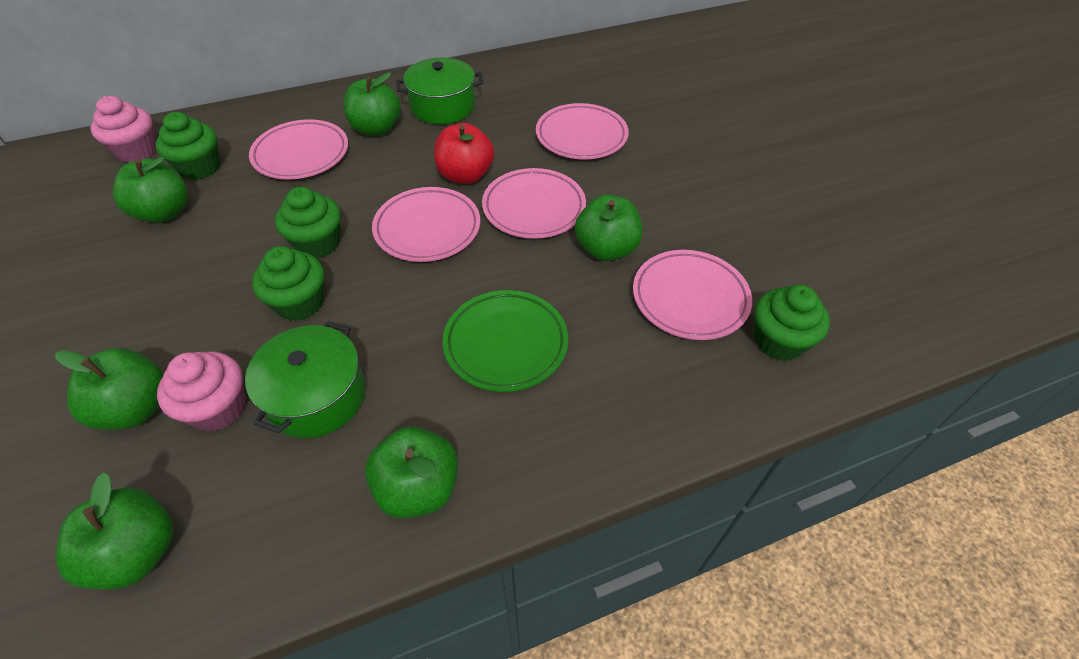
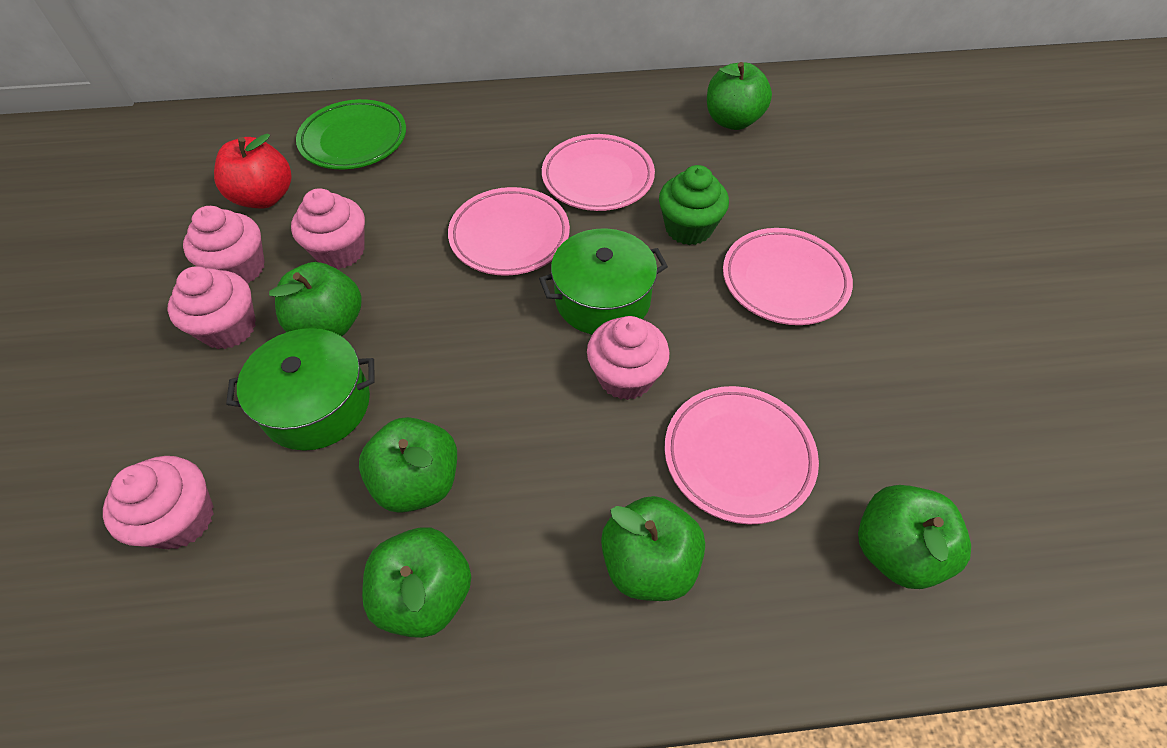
green cupcake: [155,112,220,180] [252,246,324,321] [275,187,341,258] [755,285,830,361] = 4 -> [659,165,729,245] = 1
pink cupcake: [90,96,156,162] [157,351,246,431] = 2 -> [103,456,214,549] [168,266,256,349] [183,206,265,284] [291,188,365,269] [587,316,669,400] = 5
pink plate: [249,119,348,180] [372,187,480,262] [482,168,586,239] [536,103,629,160] [633,250,752,340] = 5 -> [448,187,570,276] [542,134,655,211] [664,386,819,525] [723,228,853,325] = 4

